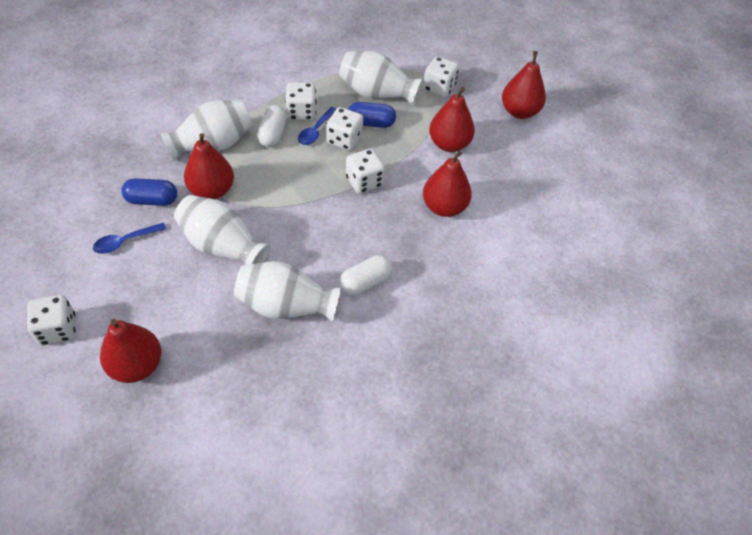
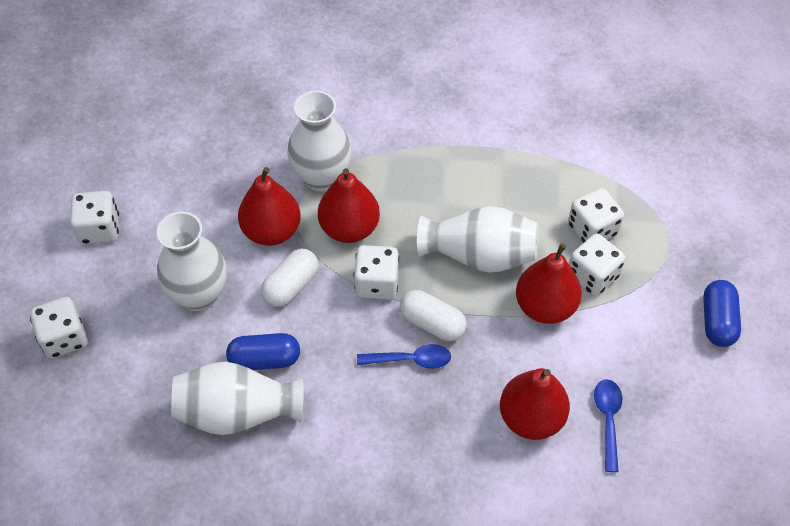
red pear: [100,319,162,383] [184,133,234,199] [423,151,472,217] [429,87,475,152] [502,51,546,119] = 5 -> [238,167,301,246] [318,168,380,243] [500,368,570,440] [516,243,582,324] = 4

